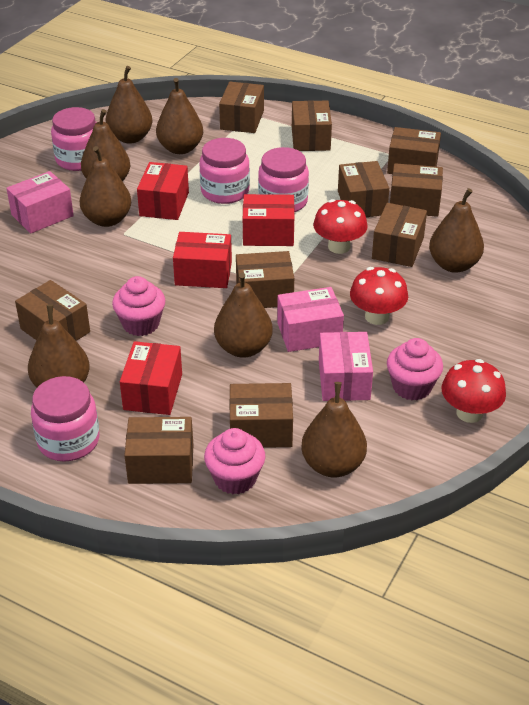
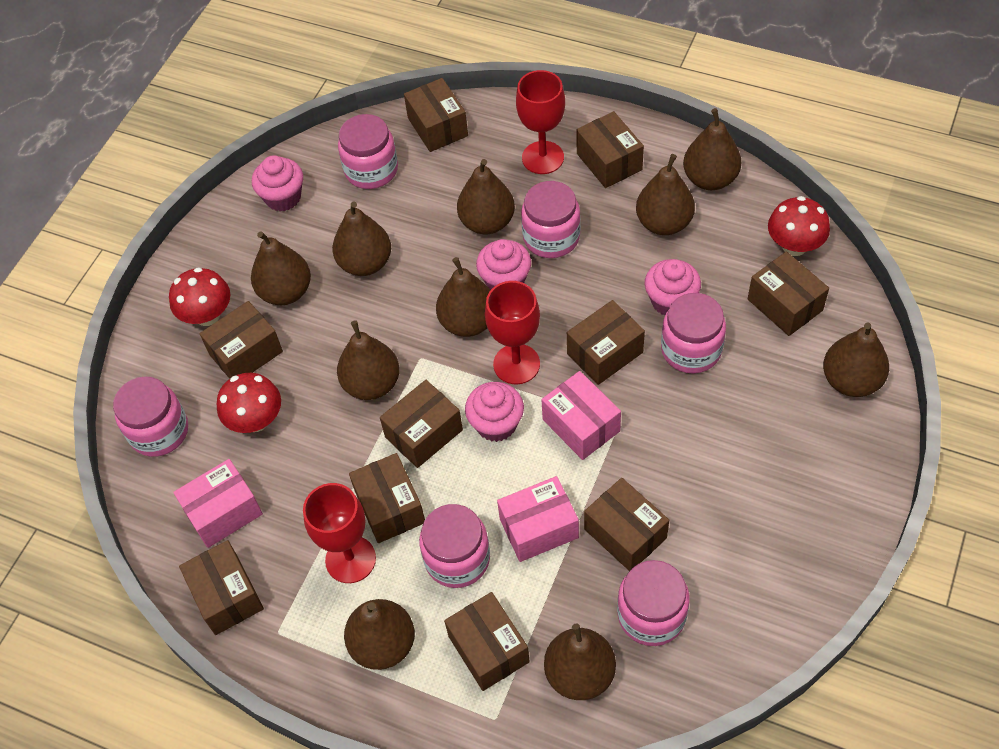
brown pear: [28,304,90,387] [80,146,131,227] [81,109,130,182] [106,66,152,144] [156,78,203,154] [214,272,273,358] [301,382,367,477] [429,188,484,273] = 8 -> [251,231,311,305] [332,201,391,276] [337,320,400,400] [344,599,415,670] [436,257,490,337] [457,159,515,234] [544,623,616,700] [636,154,695,235] [683,108,741,190] [823,322,889,397] = 10
pink cupcake: [112,276,165,336] [204,428,265,494] [387,338,443,400] = 3 -> [252,155,303,211] [465,382,524,442] [476,239,531,290] [644,259,701,315] = 4
pink jar: [31,376,99,461] [51,107,97,171] [200,138,250,204] [258,147,309,213] = 4 -> [113,376,188,457] [338,114,398,189] [419,504,490,588] [521,181,581,258] [617,560,689,646] [661,293,726,373] = 6
red box: [120,341,182,415] [137,162,189,220] [173,232,232,288] [243,194,295,246] = 4 -> none = 0
red goblet: none = 0 -> [303,483,376,583] [485,281,540,384] [516,70,565,174] = 3

